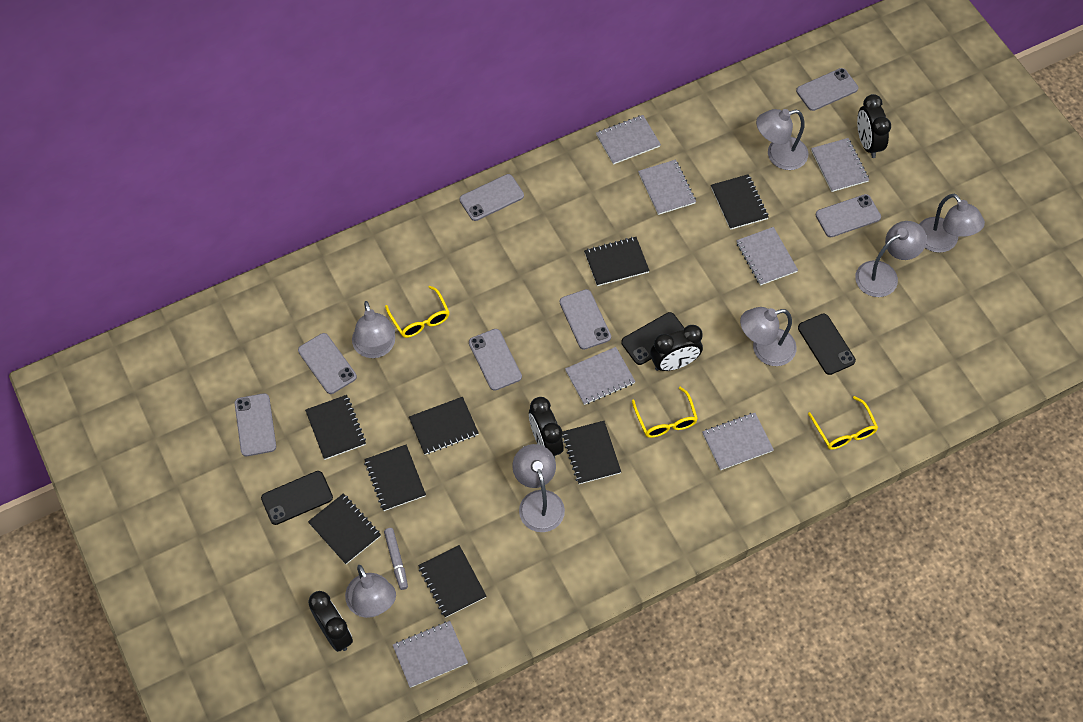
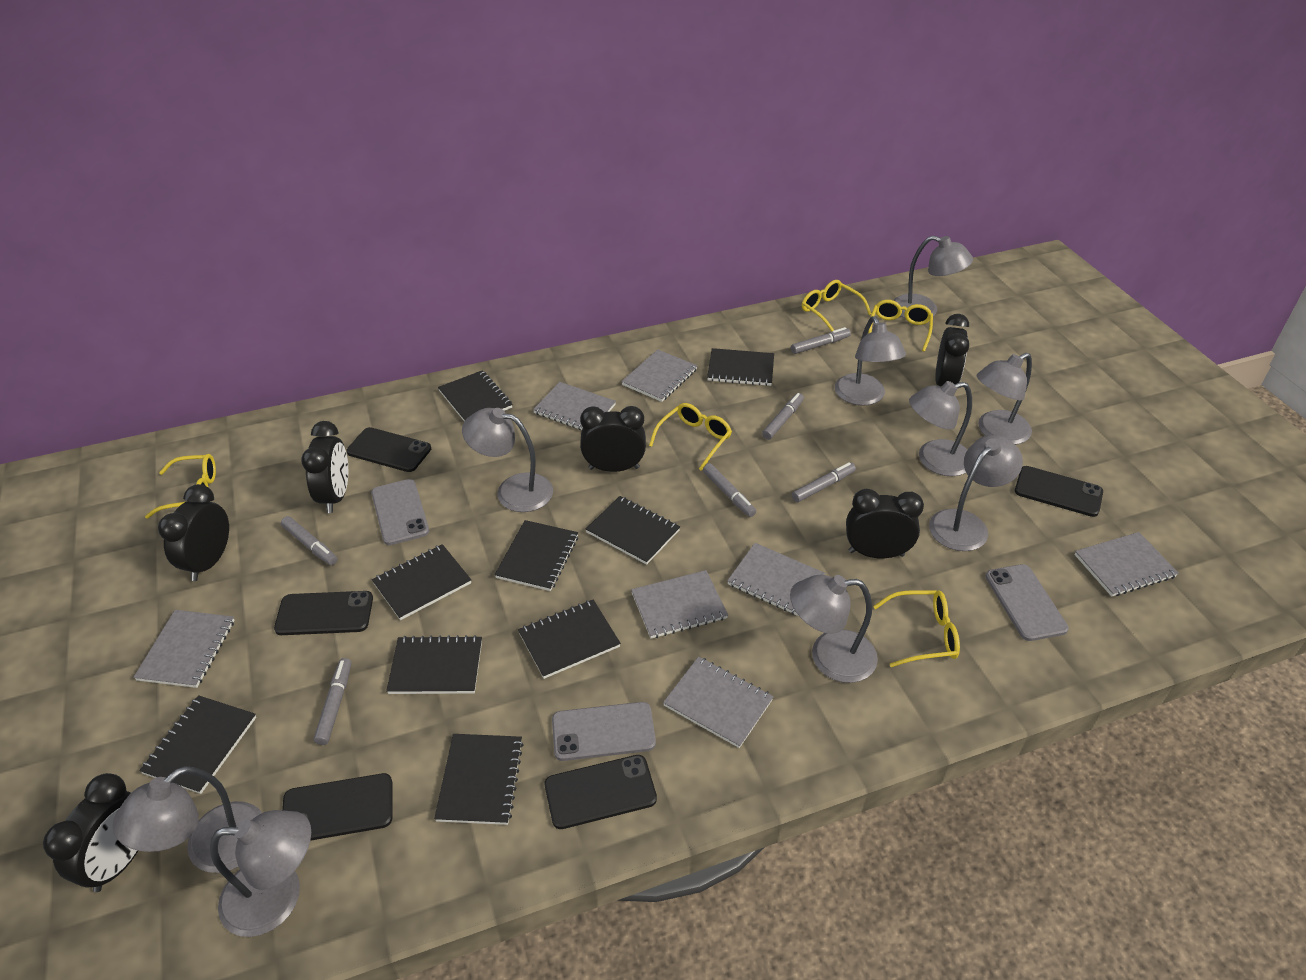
black clock: [308,591,353,652] [529,397,564,458] [650,325,703,371] [857,94,891,158] = 4 -> [43,773,138,892] [158,484,229,581] [301,421,348,513] [580,406,646,472] [846,489,924,558] [935,314,969,387] = 6
black notebook: [305,395,366,460] [308,493,381,564] [364,445,426,511] [409,397,479,455] [418,545,487,618] [562,421,621,484] [584,237,650,286] [711,174,769,230] = 8 -> [139,695,256,794] [372,544,471,620] [386,635,482,694] [434,734,524,825] [438,370,512,421] [495,520,578,591] [518,600,621,679] [586,496,680,565] [707,348,774,386] = 9
black phone: [261,471,333,525] [621,312,684,365] [798,314,856,375] = 3 -> [274,591,373,635] [282,773,393,841] [347,427,431,472] [545,755,657,829] [1015,466,1103,517] = 5
grey lamp: [345,565,396,618] [352,301,395,358] [512,444,565,532] [740,307,797,366] [756,109,808,170] [855,221,927,297] [919,194,985,253] = 7 -> [112,766,262,873] [210,810,311,937] [462,408,553,512] [790,575,878,683] [835,316,906,406] [893,236,973,318] [909,381,972,476] [929,435,1023,551] [977,353,1032,445] = 9
grey marker: [384,528,408,590] = 1 -> [281,516,337,565] [314,658,351,745] [703,463,756,517] [762,393,804,440] [791,327,851,354] [792,462,856,502] = 6
grey phone: [234,393,276,456] [298,333,357,394] [460,174,524,221] [469,329,522,391] [560,289,611,350] [796,68,858,111] [816,194,881,237] = 7 -> [371,479,429,545] [552,702,656,761] [985,564,1069,641] = 3
yellow glasses: [385,286,449,338] [632,387,698,438] [808,396,878,450] = 3 -> [145,454,216,519] [649,403,732,471] [802,280,872,332] [868,300,933,351] [873,590,960,667] = 5

